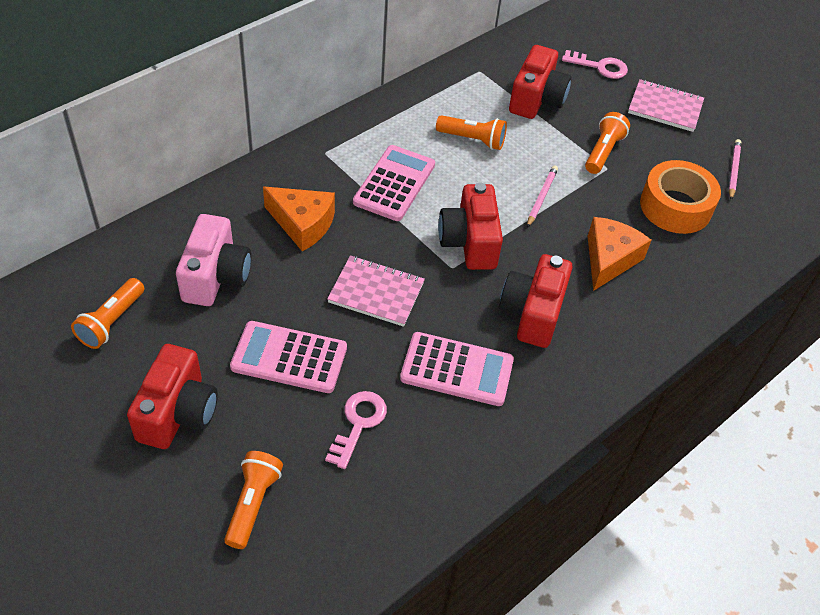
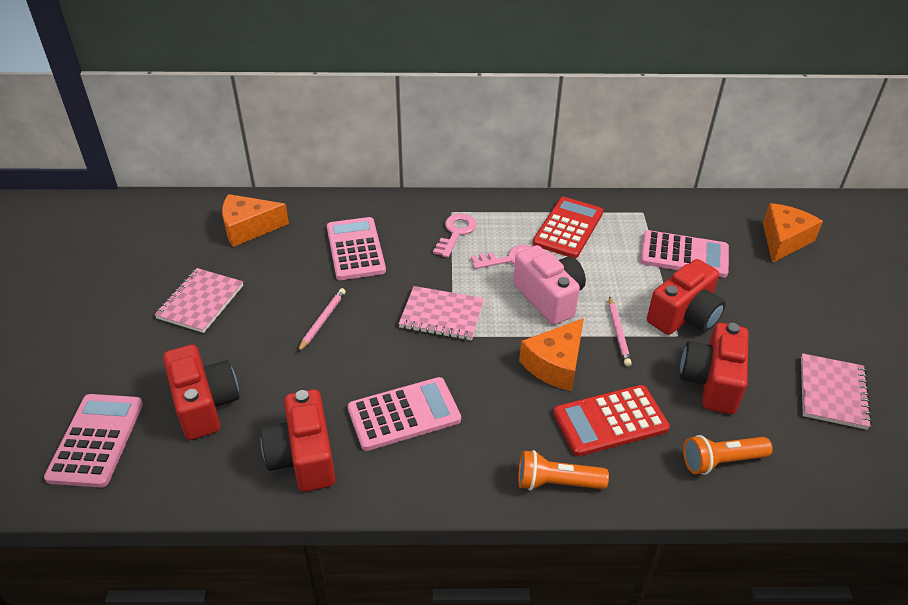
orange cheese: [263,187,335,252] [588,217,652,291] = 2 -> [222,194,289,247] [519,318,584,391] [763,203,823,263] = 3
orange flashlight: [71,278,144,349] [224,451,283,549] [436,115,507,150] [585,112,630,174] = 4 -> [518,450,609,491] [683,435,773,475] = 2
orange tape: [640,160,721,234] = 1 -> none = 0
pink calculator: [230,321,347,393] [353,145,435,221] [400,332,514,406] = 3 -> [44,394,143,488] [327,217,386,280] [348,377,461,451] [640,230,729,278] = 4
pink notebook: [327,255,425,327] [628,79,704,132] = 2 -> [154,268,243,333] [399,286,484,340] [801,353,872,430] = 3
red calculator: none = 0 -> [533,197,603,258] [553,385,670,456] = 2

